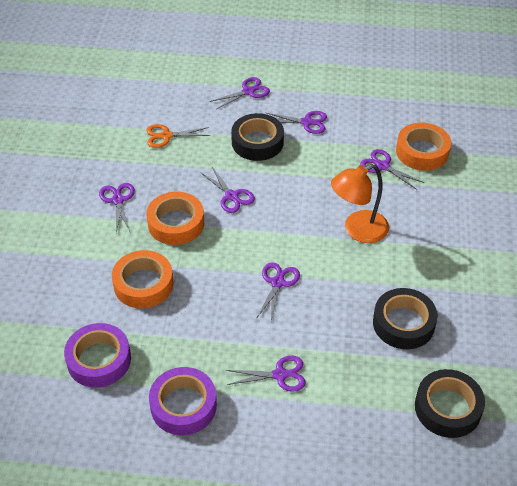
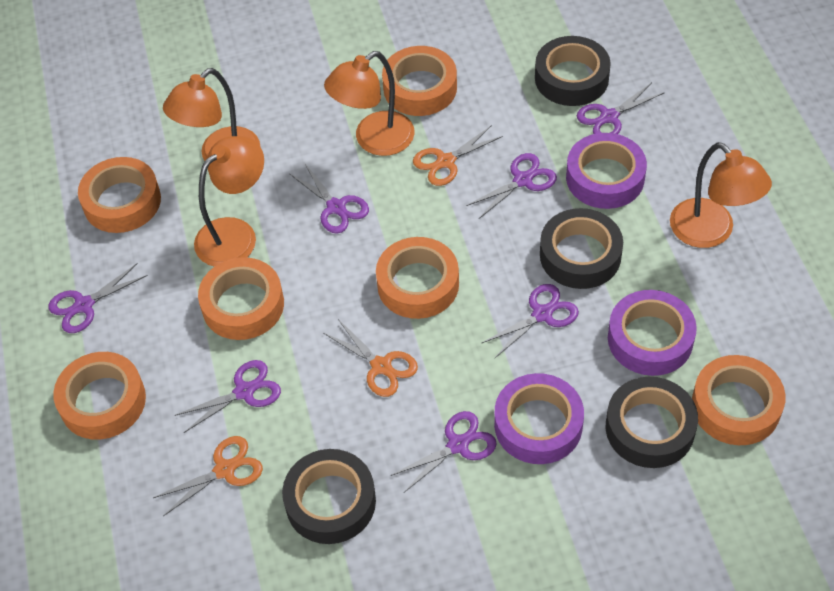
black tape: [231,113,284,161] [373,288,438,349] [415,369,485,438] = 3 -> [282,449,376,544] [535,36,611,106] [540,208,623,289] [606,377,698,468] = 4
orange lamp: [331,164,389,243] = 1 -> [163,68,260,161] [194,136,264,267] [324,51,415,156] [670,142,772,248] = 4
orange scissors: [147,124,210,148] = 1 -> [153,436,263,516] [323,319,418,397] [413,125,503,186] = 3
orange tape: [112,250,174,308] [146,192,204,245] [396,123,451,171] = 3 -> [53,352,146,440] [78,157,161,233] [198,257,284,340] [376,237,459,319] [382,46,457,116] [692,355,786,445] = 6
purple tape: [64,323,131,388] [149,367,217,435] = 2 -> [494,373,584,464] [566,133,647,209] [608,290,697,376] = 3

